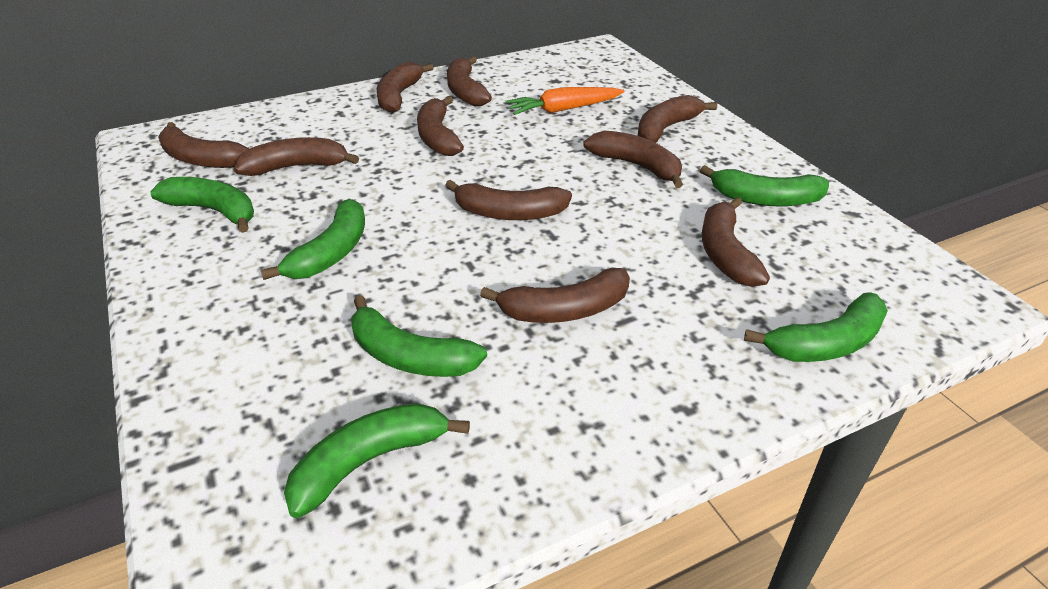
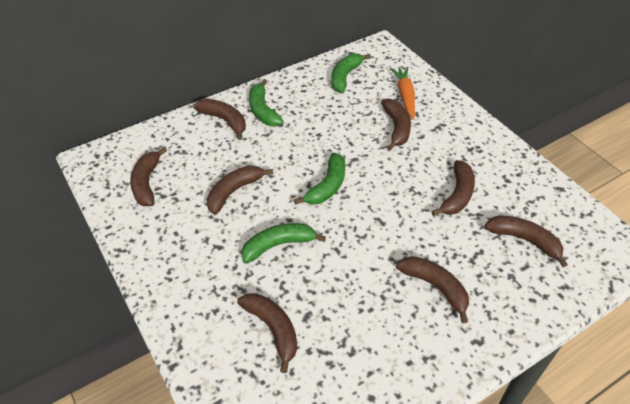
brown banana: [158,122,249,168] [234,137,359,176] [377,62,434,113] [417,96,464,156] [445,180,572,220] [447,56,492,106] [480,268,630,323] [583,131,683,188] [638,95,717,143] [702,197,770,287] = 10 -> [130,147,167,206] [194,99,246,140] [207,165,273,214] [237,293,297,373] [381,98,411,150] [396,256,469,323] [431,160,475,216] [484,216,568,267] = 8
green banana: [150,177,254,233] [261,198,365,280] [284,403,470,518] [351,295,487,377] [700,165,829,207] [744,292,888,362] = 6 -> [241,223,326,263] [249,79,283,126] [294,153,345,205] [331,53,371,93] = 4

